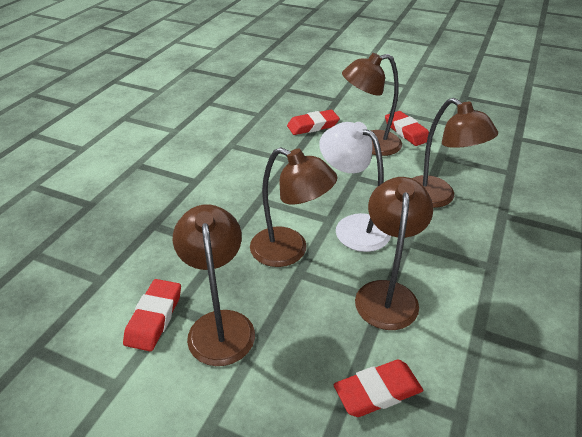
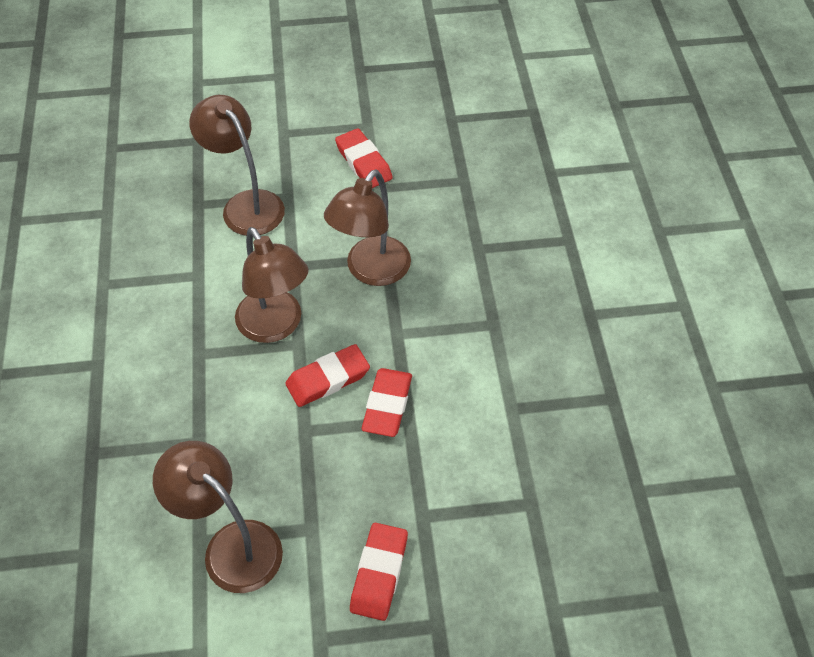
brown lamp: [173,204,255,366] [250,147,337,267] [342,53,402,156] [355,177,433,330] [412,98,498,208] = 5 -> [153,441,283,593] [189,95,285,236] [235,227,309,343] [324,170,411,286] = 4
white lamp: [319,122,391,252] = 1 -> none = 0

